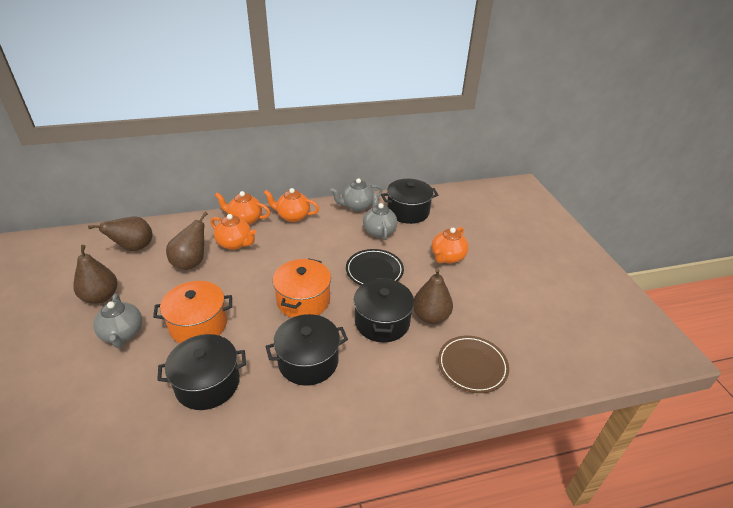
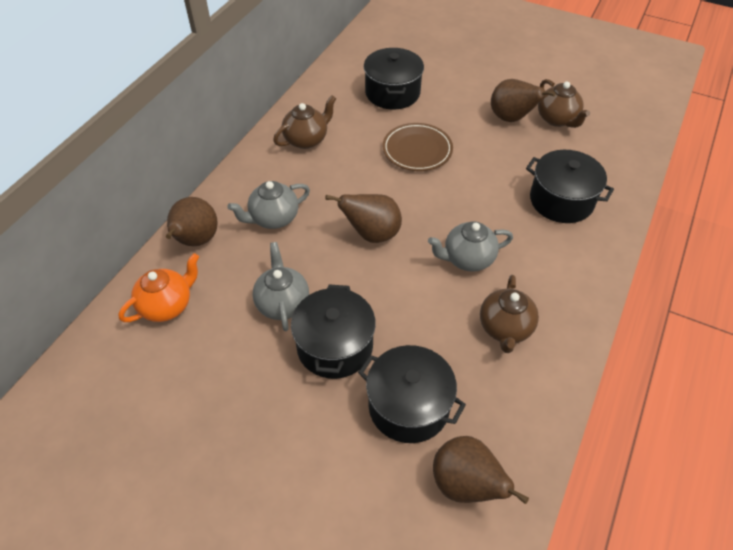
black plate: [346,249,404,285] = 1 -> none = 0
brown teapot: none = 0 -> [273,95,336,149] [480,275,539,353] [538,79,590,128] = 3
orange pot: [153,281,232,343] [272,258,331,318] = 2 -> none = 0
orange teapot: [211,214,256,250] [215,191,271,225] [264,188,319,222] [432,227,469,263] = 4 -> [118,253,199,322] = 1

